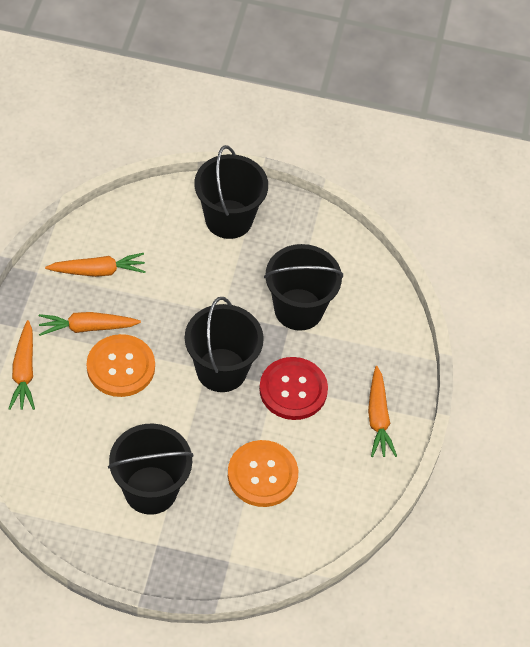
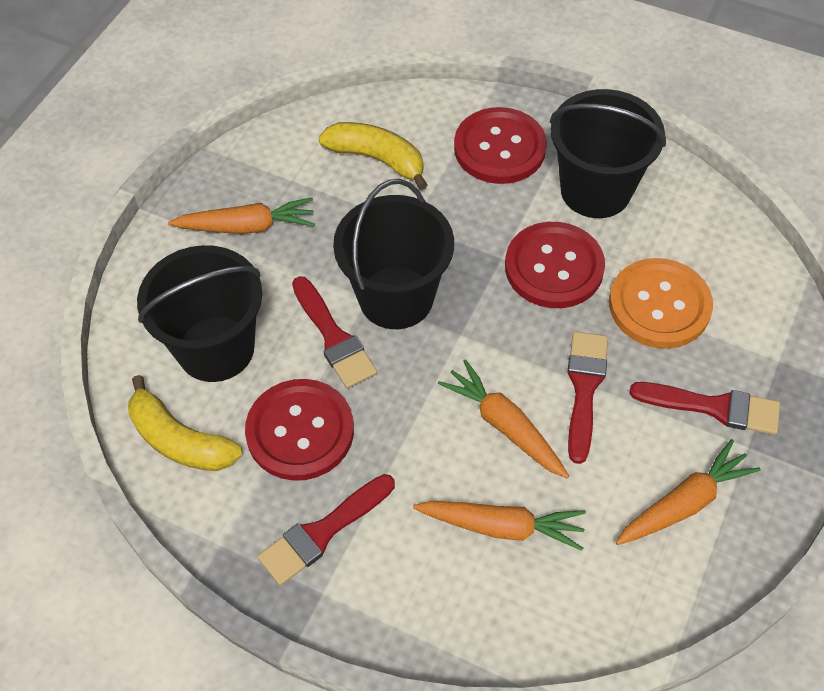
black bucket: [108,423,193,515] [185,297,264,392] [194,145,268,239] [264,244,343,331] = 4 -> [137,245,262,382] [333,179,454,329] [550,89,666,218] = 3
orange button: [86,334,155,397] [228,440,298,507] = 2 -> [609,258,713,349] = 1
red brush: none = 0 -> [258,474,395,586] [292,276,377,389] [567,332,608,464] [629,382,780,435] = 4
red button: [259,357,328,420] = 1 -> [245,379,354,481] [454,107,547,184] [505,222,605,308] = 3
yellow banana: none = 0 -> [128,375,242,471] [319,122,427,190] = 2

